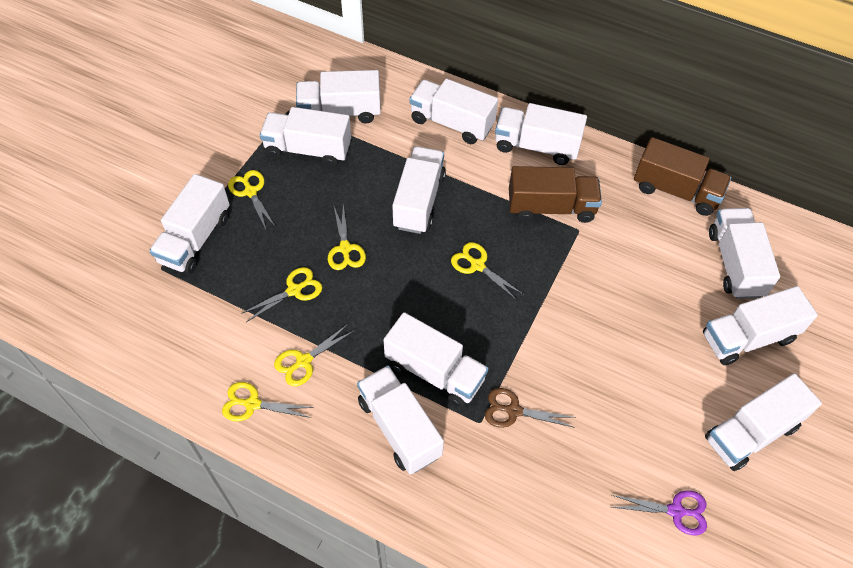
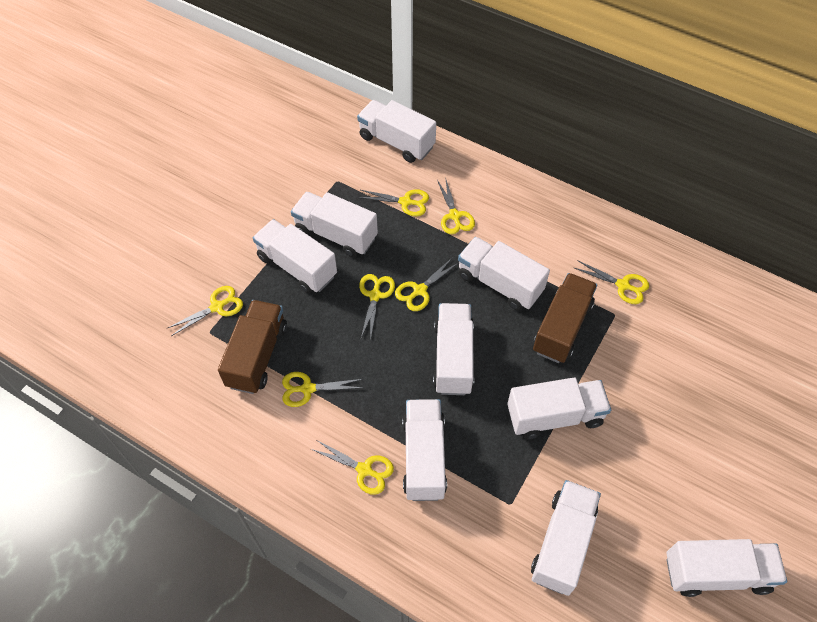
brown scissors: [485,388,576,428] = 1 -> none = 0
purple scissors: [612,490,707,535] = 1 -> none = 0
white truck: [149,174,230,274] [260,107,351,167] [296,70,381,124] [357,365,444,474] [384,312,489,408] [392,146,446,234] [409,79,498,144] [495,103,587,165] [703,286,818,365] [705,373,822,471] [709,208,780,299] = 11 -> [253,219,337,293] [291,192,378,257] [357,100,436,163] [402,399,447,501] [433,303,474,395] [458,237,550,311] [507,377,611,439] [531,480,601,596] [666,539,787,597] = 9
yellow scissors: [222,382,314,421] [228,170,275,229] [241,267,322,322] [274,324,355,386] [328,204,366,270] [451,242,524,301] = 6 -> [168,286,243,336] [282,372,364,407] [311,440,394,495] [358,189,429,216] [359,274,395,340] [395,257,458,311] [437,177,475,234] [573,260,649,304] = 8

